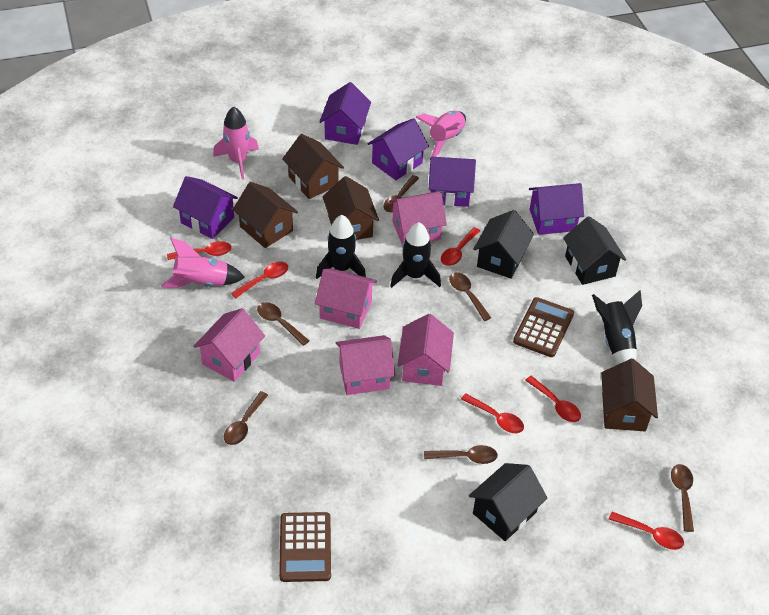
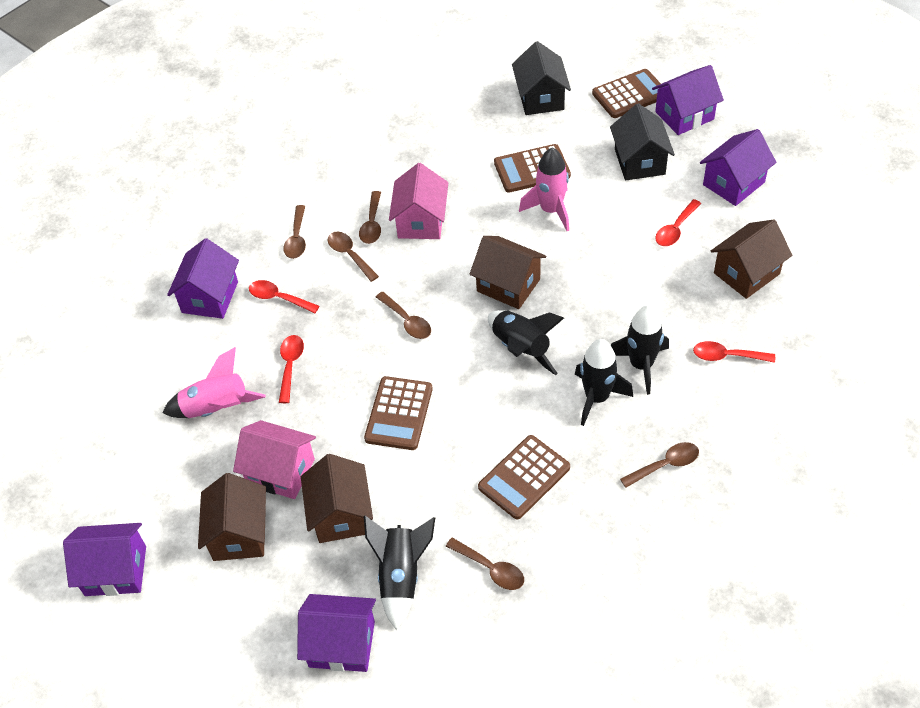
black house: [469,463,548,541] [473,210,534,279] [563,216,626,285] = 3 -> [512,41,571,115] [610,103,675,180] = 2
black rocket: [316,215,366,279] [390,222,441,288] [592,290,642,364] = 3 -> [364,516,435,630] [488,310,564,375] [575,339,633,426] [611,305,669,395] = 4
brown calculator: [279,512,331,582] [513,297,574,357] = 2 -> [364,376,433,450] [478,435,570,519] [494,144,571,193] [592,69,661,118] = 4
pink house: [193,308,265,382] [315,268,377,329] [336,335,395,395] [389,192,447,245] [397,314,454,386] = 5 -> [233,420,316,499] [389,163,448,239] = 2
pink rocket: [161,238,245,288] [213,106,259,179] [415,111,466,157] = 3 -> [162,347,266,418] [519,147,569,231] = 2
red spoon: [167,241,232,260] [231,261,288,298] [441,227,480,266] [461,393,524,433] [525,376,581,422] [609,512,684,550] = 6 -> [249,280,319,313] [279,335,304,403] [655,199,701,246] [693,341,775,363] = 4

